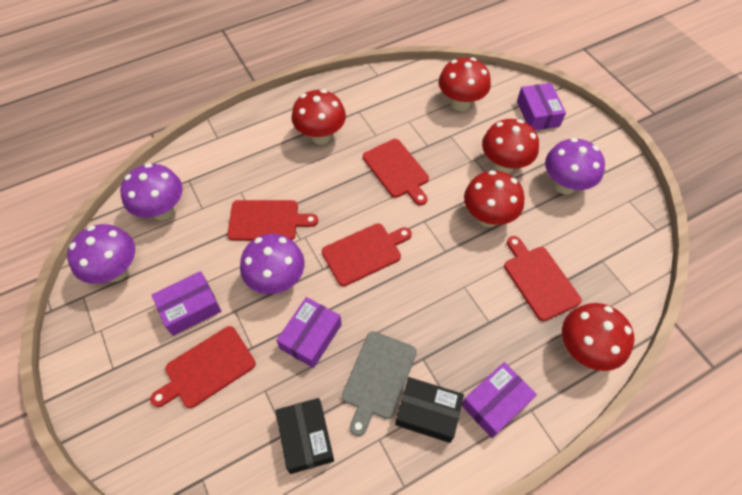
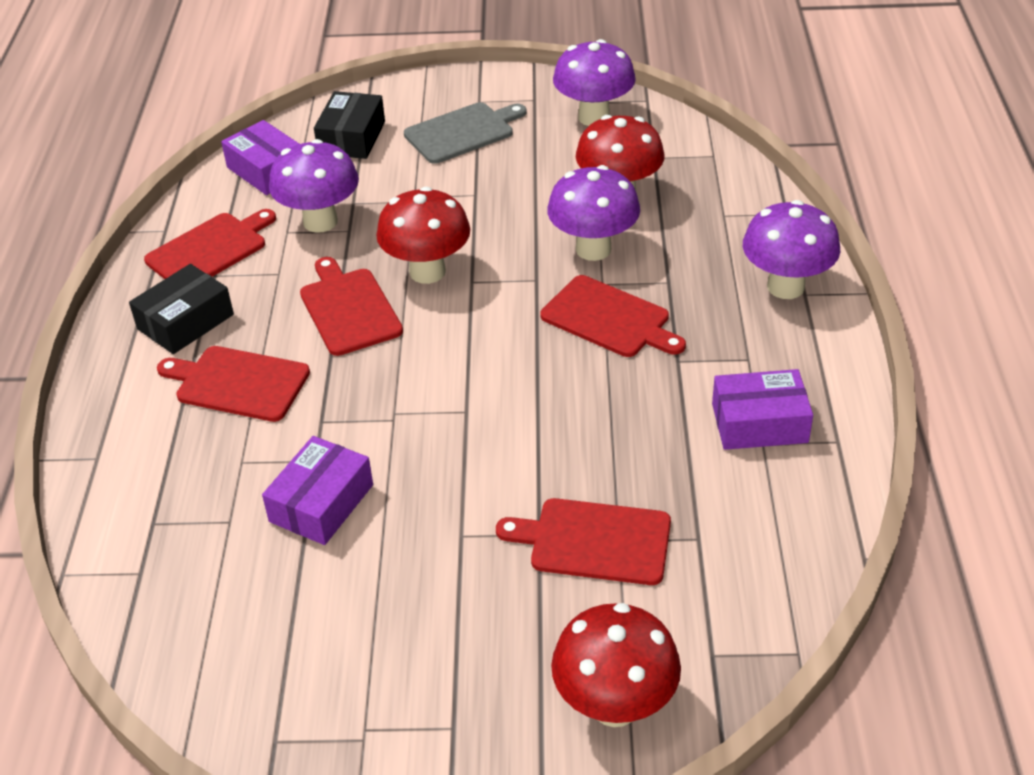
purple box: [152,271,221,336] [276,297,342,368] [462,362,537,438] [517,83,566,130] = 4 -> [221,120,299,195] [262,436,373,545] [712,369,813,450] = 3
red mushroom: [292,89,346,144] [439,57,491,111] [464,170,524,227] [482,119,539,174] [562,303,634,371] = 5 -> [376,187,470,284] [551,603,681,727] [576,115,665,191] = 3

